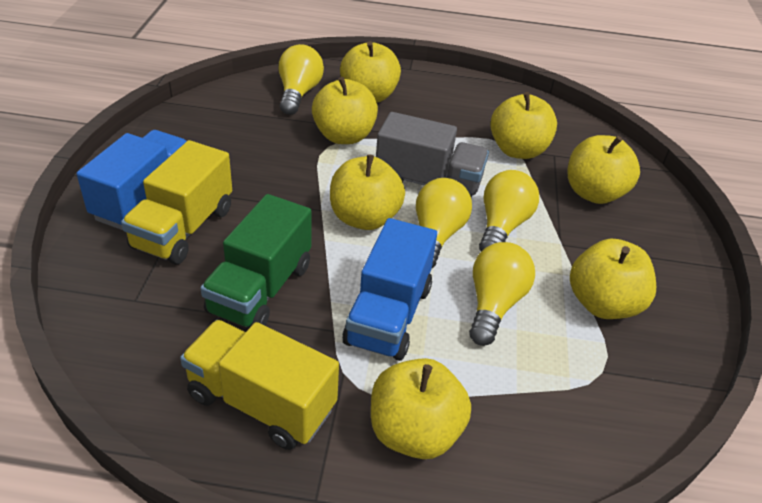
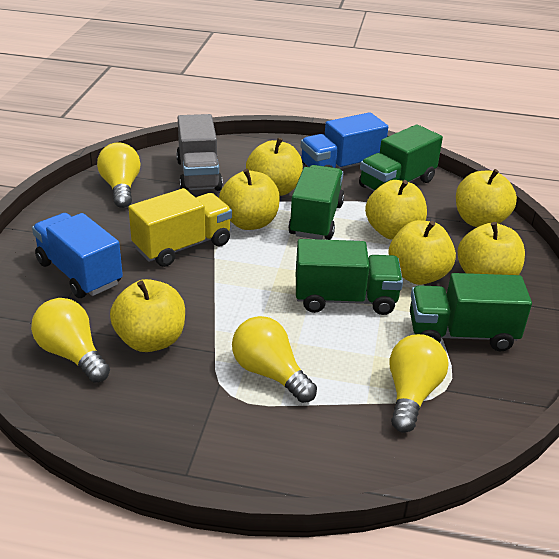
green truck: [200,194,312,328] = 1 -> [288,165,344,240] [296,239,403,315] [359,124,443,191] [410,273,532,351] = 4
yellow truck: [121,140,232,264] [180,320,339,450] = 2 -> [128,188,232,267] = 1

